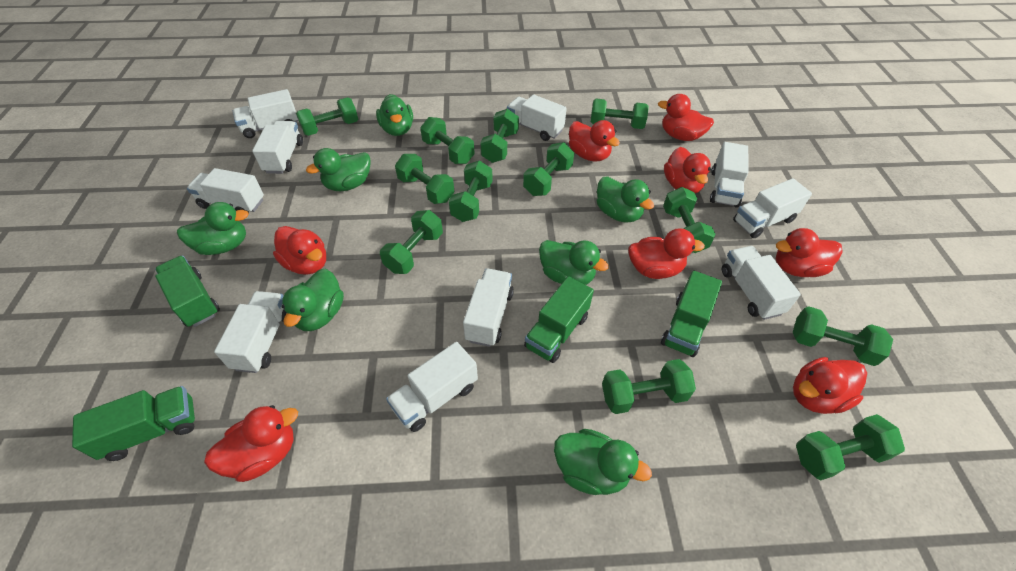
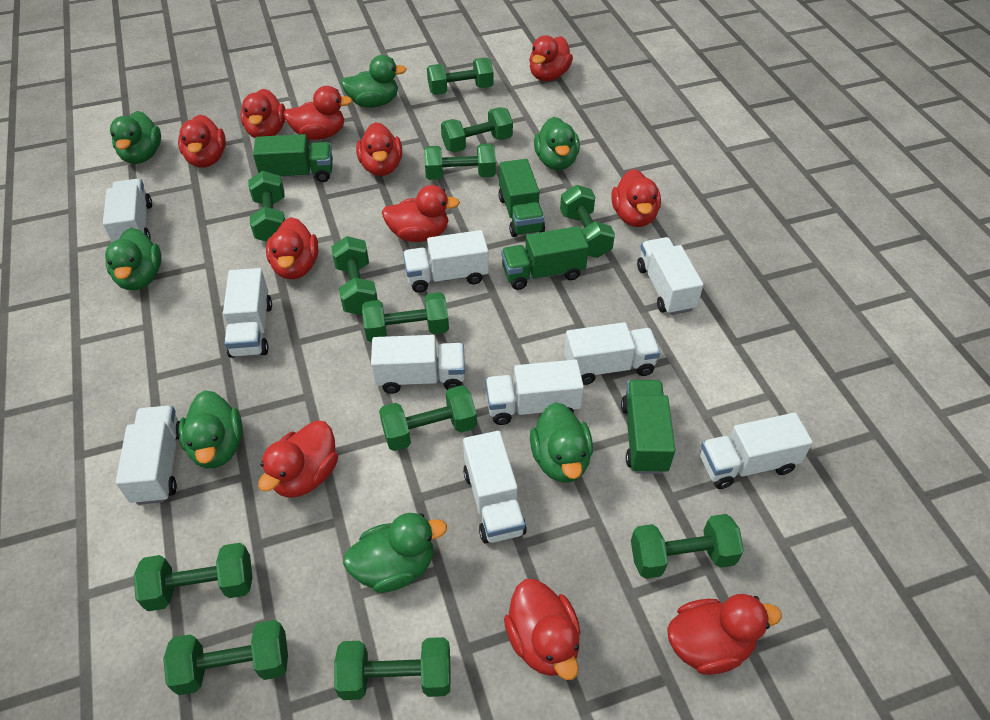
red duck: [204,405,298,482] [273,226,326,275] [569,120,620,162] [628,228,705,279] [658,94,714,141] [664,147,711,193] [776,228,842,277] [793,357,867,414] = 8 -> [178,115,226,168] [241,89,286,138] [258,421,338,498] [266,217,318,279] [283,86,352,140] [356,122,402,176] [382,185,460,242] [504,579,581,680] [529,35,573,81] [611,169,661,227] [667,594,782,675] = 11

